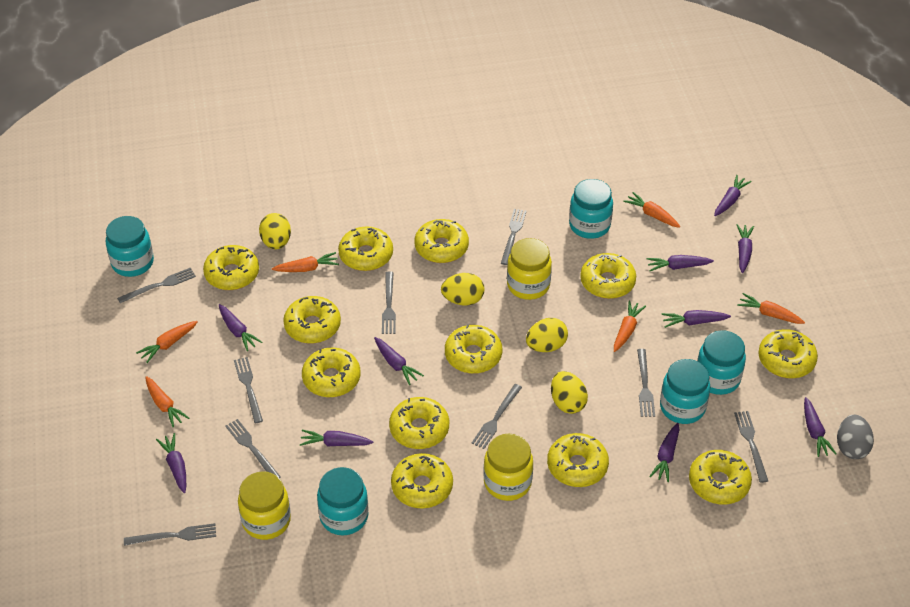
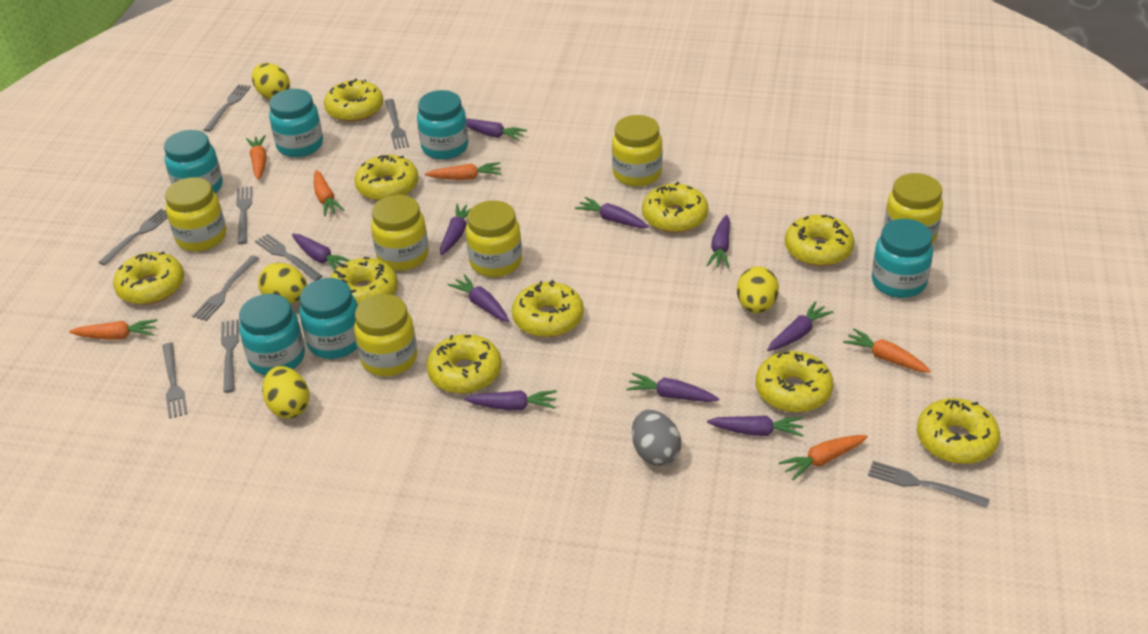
turquoise jar: [106,216,154,277] [317,467,369,535] [569,179,613,239] [660,359,710,424] [697,330,746,395] = 5 -> [164,130,223,193] [239,294,305,375] [269,89,323,157] [299,278,358,359] [417,90,468,159] [872,219,933,298] = 6
yellow donut: [203,245,259,290] [283,296,341,344] [302,348,360,397] [338,227,393,271] [389,397,449,449] [391,453,453,509] [414,219,469,263] [445,324,502,374] [547,433,609,487] [580,253,636,299] [689,450,752,504] [758,329,818,378] = 12 -> [113,251,184,305] [324,79,383,122] [330,257,398,306] [354,155,419,201] [426,334,502,394] [512,280,584,338] [642,182,708,233] [756,351,833,413] [785,215,854,266] [917,398,1000,464] = 10
yellow jar: [238,471,291,540] [483,434,533,501] [507,238,552,300] = 3 -> [165,177,226,251] [354,294,417,376] [371,195,429,271] [466,200,522,277] [612,115,663,187] [884,173,943,243] = 6

